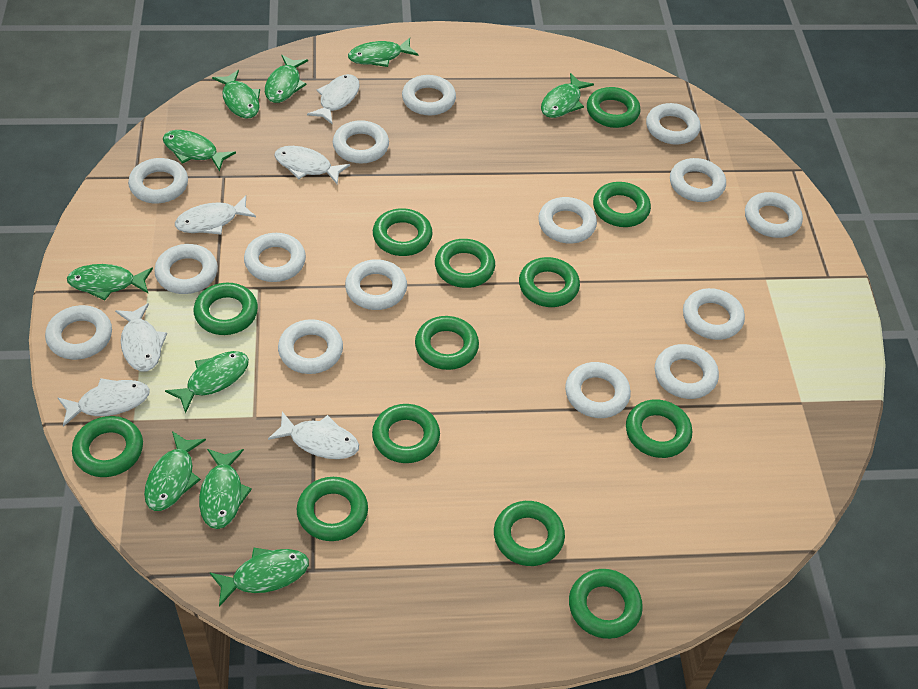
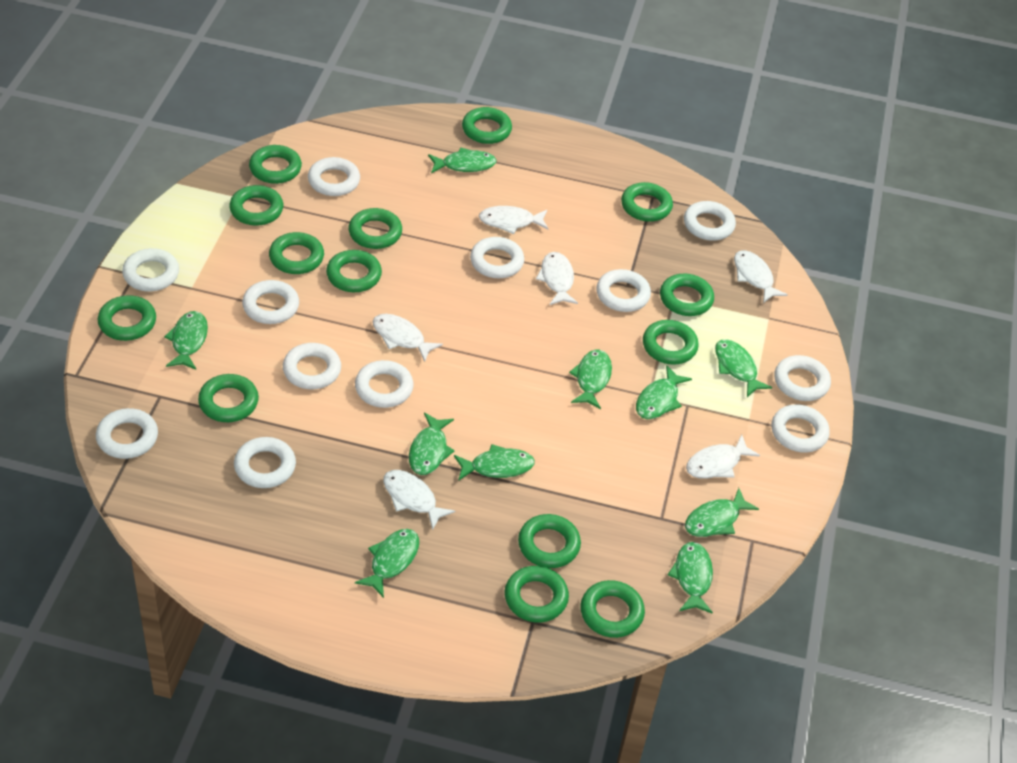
green ring: [72,416,143,477] [194,283,258,335] [297,477,368,541] [372,404,440,463] [373,208,433,256] [415,316,479,370] [435,239,495,288] [494,501,565,566] [519,257,580,307] [569,569,643,639] [587,87,641,128] [593,182,651,227] [626,399,692,458] = 13 -> [98,295,156,341] [198,374,259,422] [229,185,283,226] [249,145,302,184] [269,232,324,274] [326,250,382,292] [348,208,402,249] [462,107,512,144] [504,566,569,622] [518,514,581,568] [580,580,645,638] [621,182,673,222] [643,320,699,365] [660,274,714,316] = 14
white ring: [45,305,112,360] [128,158,188,203] [154,244,218,294] [244,233,306,282] [278,319,343,374] [333,120,389,164] [345,259,407,310] [402,75,456,116] [538,197,597,243] [565,362,631,418] [646,103,701,144] [655,344,719,399] [670,158,726,202] [683,288,745,340] [745,192,803,238] = 15 -> [96,408,158,459] [122,248,179,291] [234,437,296,488] [242,280,299,324] [283,343,341,390] [308,157,360,196] [355,360,414,408] [470,237,524,278] [596,269,651,312] [684,201,736,241] [771,404,830,453] [774,355,831,401] = 12

